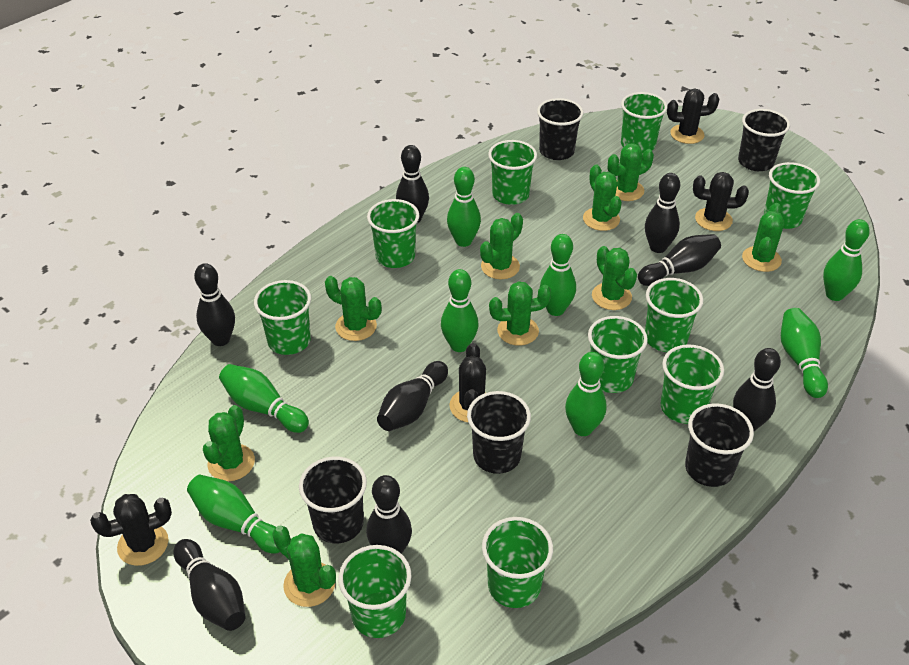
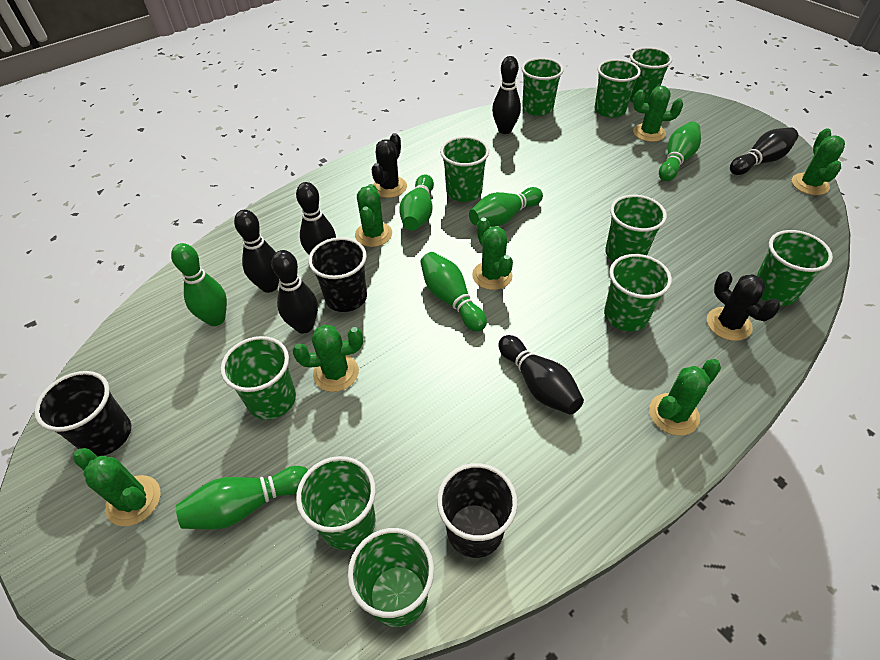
black bowling pin: [173,539,245,631] [194,263,235,346] [366,475,412,554] [377,361,448,431] [396,145,429,223] [638,234,721,286] [645,173,680,253] [733,348,781,431] = 8 -> [234,210,279,293] [271,250,318,333] [296,182,336,255] [492,56,521,134] [498,335,584,415] [730,128,798,175] = 6
black cactus: [90,494,172,566] [449,343,486,422] [667,89,719,144] [693,172,749,231] = 4 -> [372,133,407,198] [707,272,780,341] = 2
black cup: [299,456,367,543] [467,391,531,474] [537,98,584,160] [685,403,754,487] [738,109,790,171] = 5 -> [34,371,131,457] [308,237,367,312] [437,463,518,558] = 3
green bowling pin: [187,475,280,554] [219,364,309,433] [441,269,478,352] [447,167,481,247] [540,234,576,316] [565,352,607,436] [781,308,828,398] [823,219,870,301] = 8 -> [171,243,227,326] [176,466,308,529] [399,174,434,231] [420,252,487,332] [469,187,543,227] [659,121,701,181] = 6
green cactus: [203,405,255,481] [272,526,336,607] [325,276,382,341] [480,213,523,279] [489,281,551,346] [583,165,622,231] [592,246,637,310] [608,143,654,201] [742,203,784,272] = 9 -> [73,448,161,526] [293,325,363,392] [355,184,392,247] [472,218,513,290] [633,86,683,142] [649,359,721,436] [792,128,845,195] = 7

